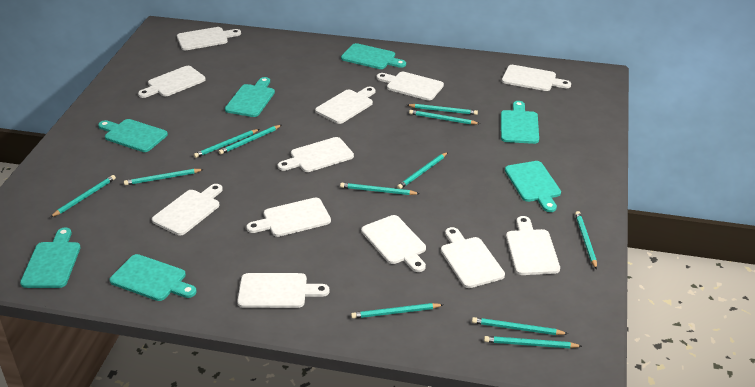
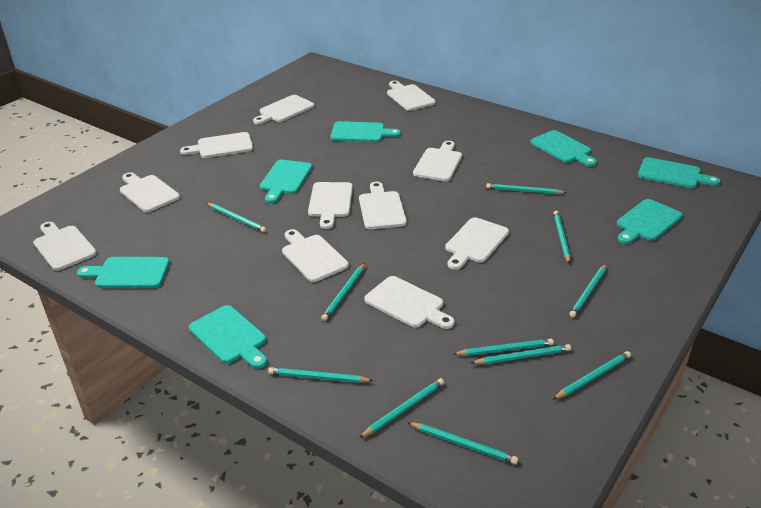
turquoise pencil: [51,175,116,217] [124,169,204,185] [194,129,260,158] [219,125,281,155] [340,183,420,195] [351,303,443,319] [397,152,448,189] [407,104,478,115] [409,110,480,125] [472,317,568,335] [484,336,582,348] [575,211,597,269] = 12 -> [207,203,266,232] [268,367,373,383] [321,263,365,321] [359,378,444,438] [407,422,518,464] [454,339,554,356] [471,344,571,364] [486,183,567,194] [553,211,570,263] [553,351,631,399] [569,264,607,317] = 11
white cutting board: [138,66,206,98] [152,184,223,235] [177,27,241,50] [237,273,330,308] [246,197,331,237] [278,137,354,172] [315,87,376,124] [361,215,426,272] [377,72,444,101] [441,227,505,288] [502,65,571,91] [506,216,560,275] = 12 -> [33,222,96,271] [120,172,180,212] [180,132,253,158] [253,95,314,124] [282,229,349,282] [308,182,353,229] [359,182,407,229] [364,276,454,329] [387,81,436,111] [413,141,462,181] [445,217,509,270] = 11

